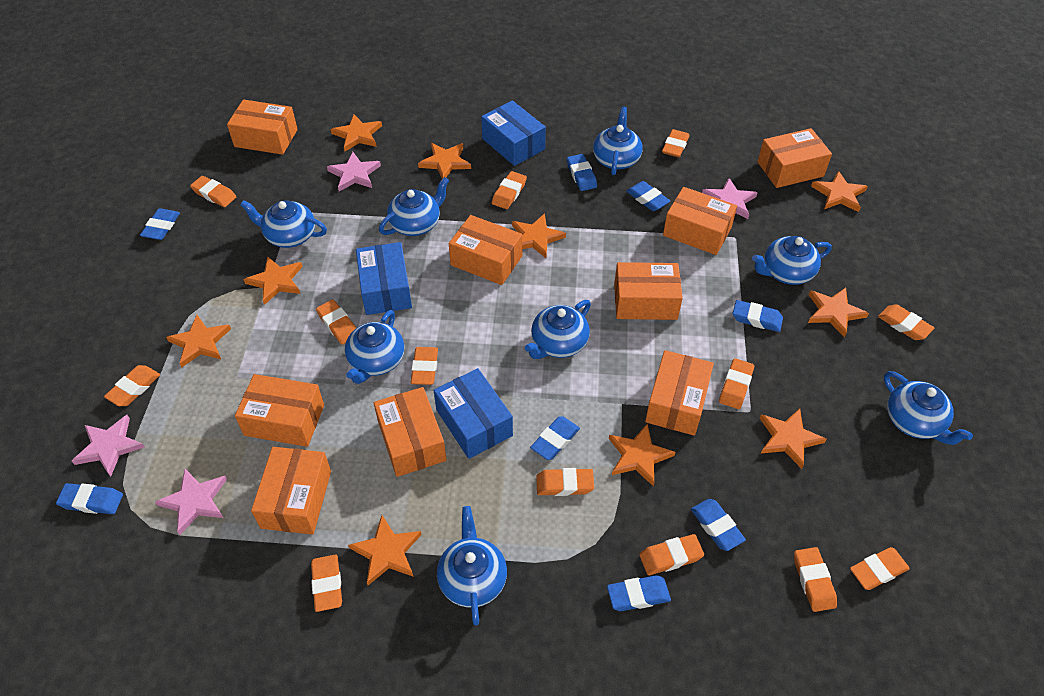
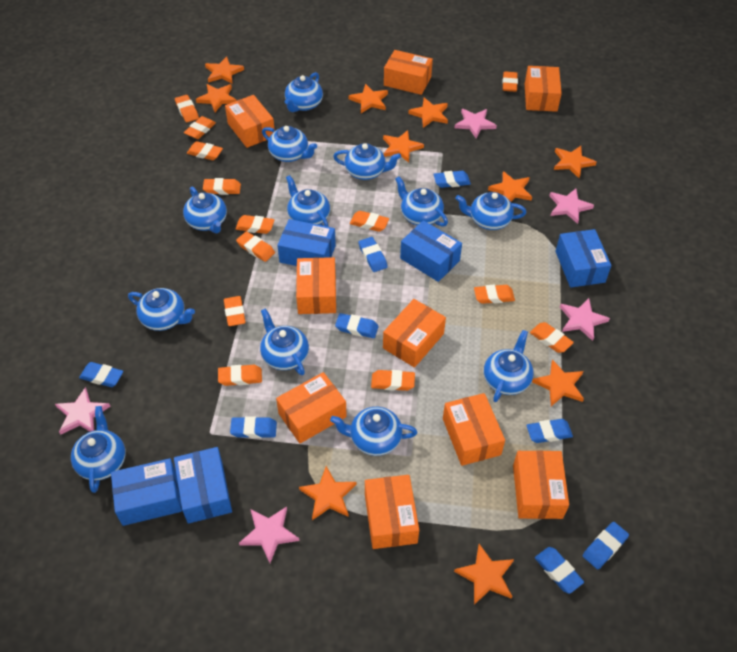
blue box: [356,242,412,315] [434,368,513,459] [481,100,546,166] = 3 -> [111,458,182,526] [174,447,232,524] [277,219,336,266] [400,220,462,282] [556,229,612,287] = 5
blue teapot: [240,200,327,248] [345,310,405,384] [379,177,449,236] [437,506,507,626] [525,300,591,359] [593,106,642,175] [752,236,832,285] [884,371,973,445] = 8 -> [71,406,126,493] [128,288,195,331] [183,187,227,233] [260,308,309,375] [262,126,317,162] [285,72,323,112] [286,175,330,227] [330,407,417,456] [333,143,401,180] [395,177,448,227] [455,192,526,230] [484,330,533,402] = 12
pink star: [72,415,145,477] [155,469,227,535] [327,152,381,191] [702,178,758,219] = 4 -> [55,387,111,435] [239,506,300,563] [454,109,497,138] [549,189,594,224] [560,298,610,341] = 5

